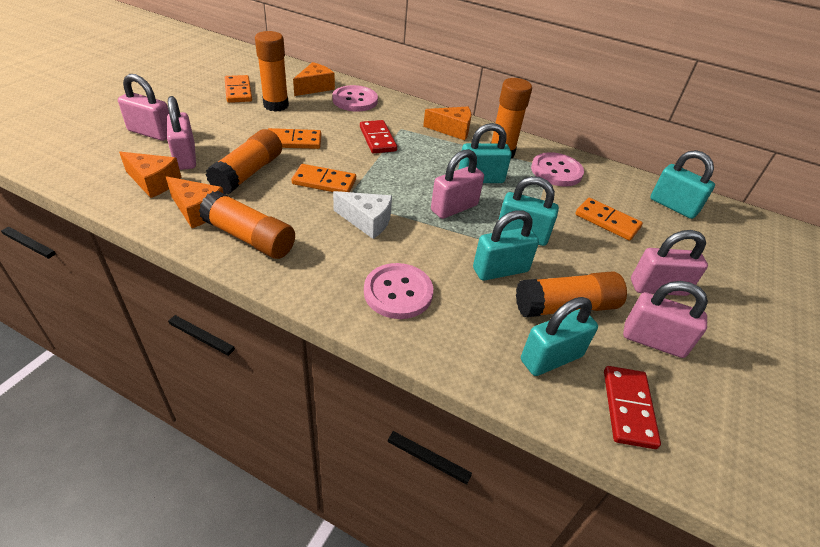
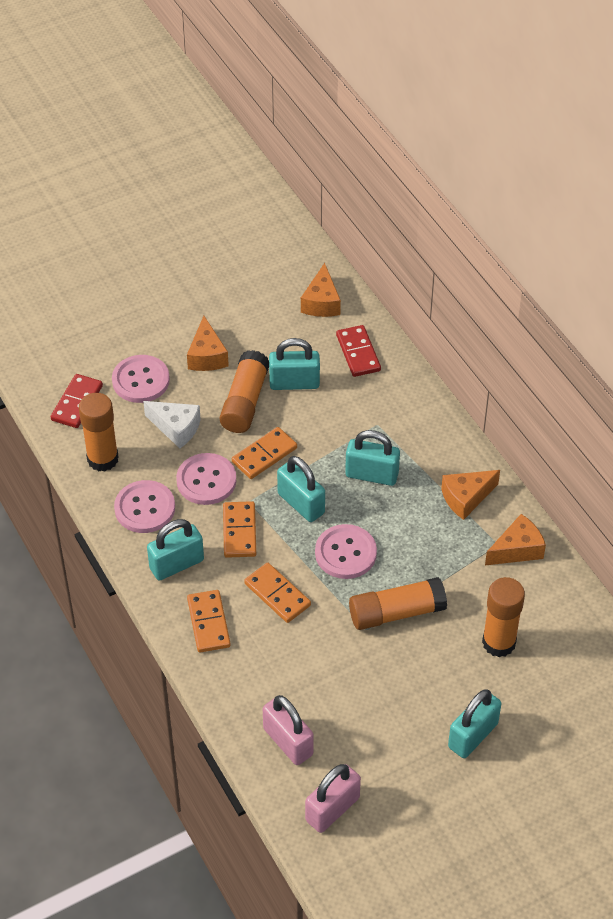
orange glue stick: [199,191,295,259] [206,129,282,194] [255,31,289,112] [491,78,532,158] [516,272,627,317] = 5 -> [79,393,119,472] [220,350,269,433] [349,577,447,630] [482,577,525,657] = 4
pink button: [332,85,378,112] [364,263,433,319] [531,152,584,186] = 3 -> [112,355,170,403] [114,480,175,533] [176,453,236,505] [315,524,377,579] = 4
pink padlock: [118,74,169,141] [167,96,196,170] [431,149,484,219] [623,281,708,358] [631,230,708,296] = 5 -> [263,695,314,765] [305,764,361,833] = 2

